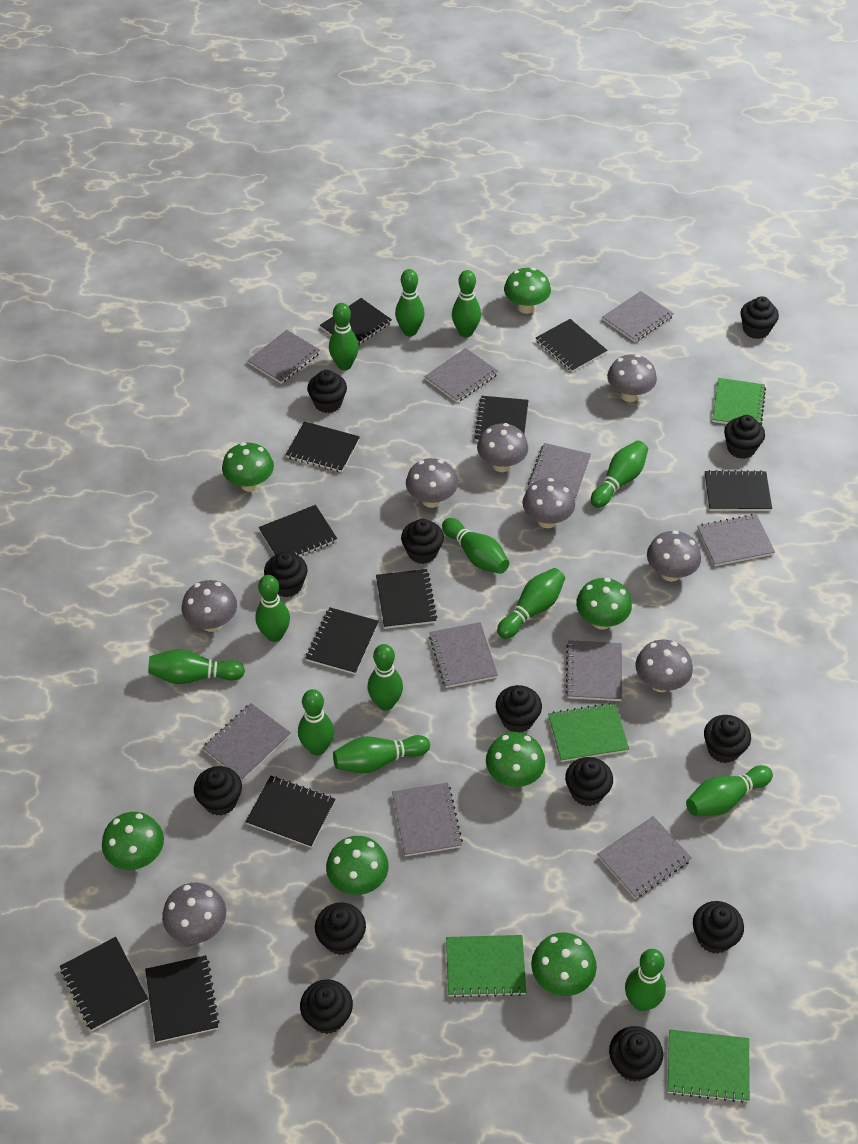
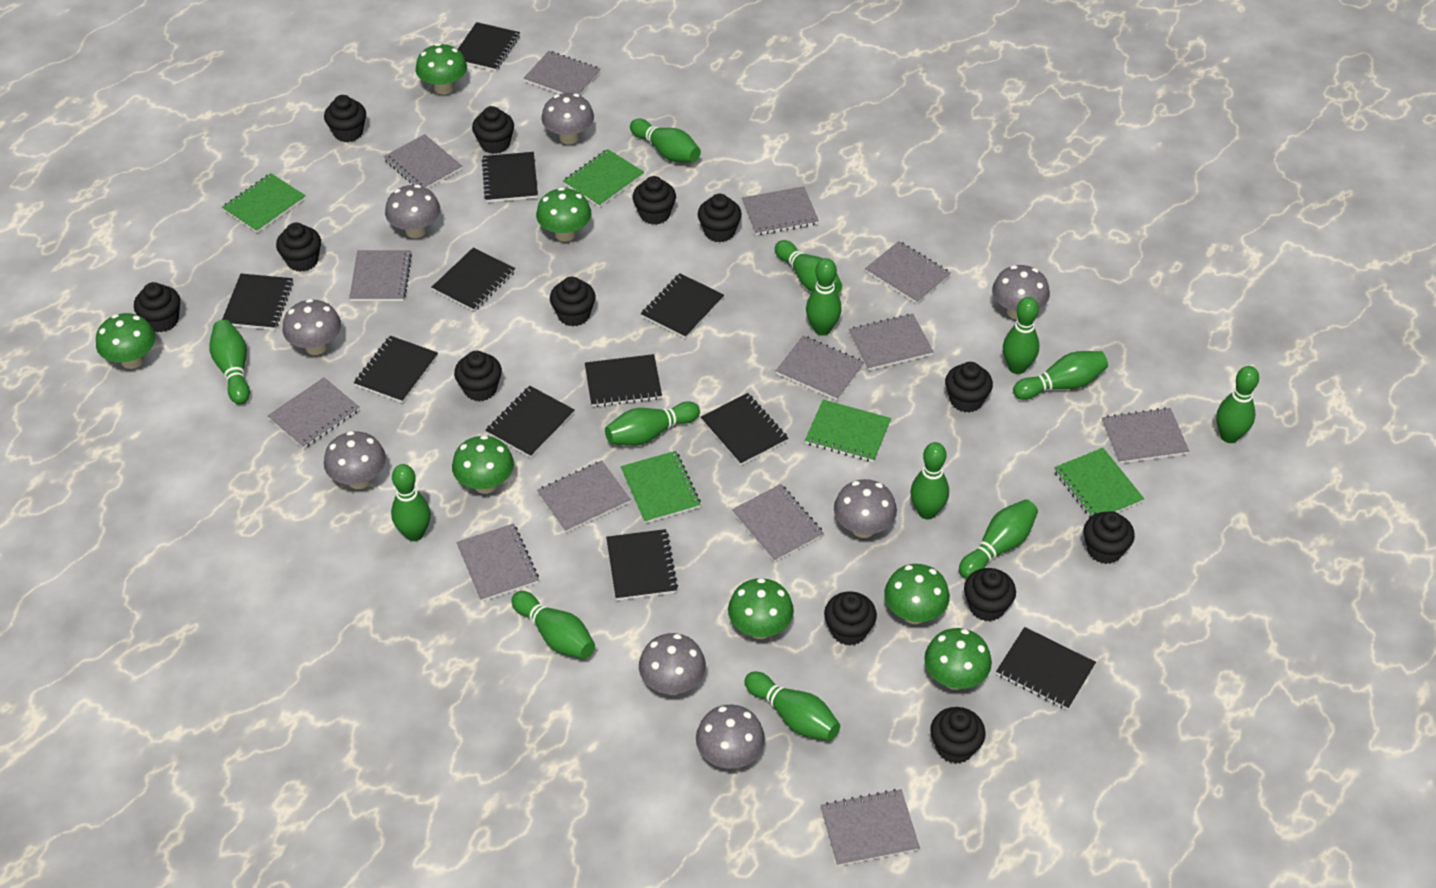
green notebook: [446,935,526,998] [548,702,629,762] [668,1029,750,1103] [712,378,766,425] = 4 -> [222,173,306,233] [563,149,644,207] [621,451,701,523] [805,400,891,462] [1054,448,1144,518] = 5
grey notebook: [202,703,291,781] [247,330,320,384] [392,783,463,856] [424,348,498,403] [429,622,498,688] [528,443,591,500] [566,640,622,701] [598,816,692,898] [603,291,674,342] [697,514,775,566] = 10 -> [268,378,360,449] [349,250,412,301] [384,134,462,189] [456,524,539,602] [523,51,601,95] [537,460,631,533] [732,484,824,562] [742,186,819,235] [776,336,864,400] [820,789,920,866] [849,314,934,371] [865,241,951,304] [1102,407,1189,464] = 13

